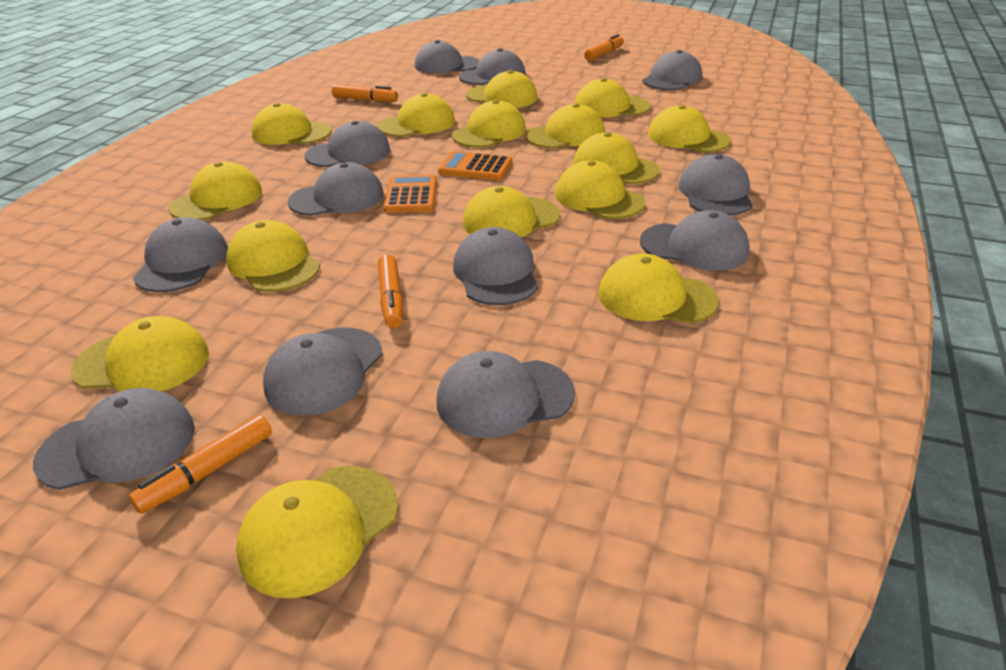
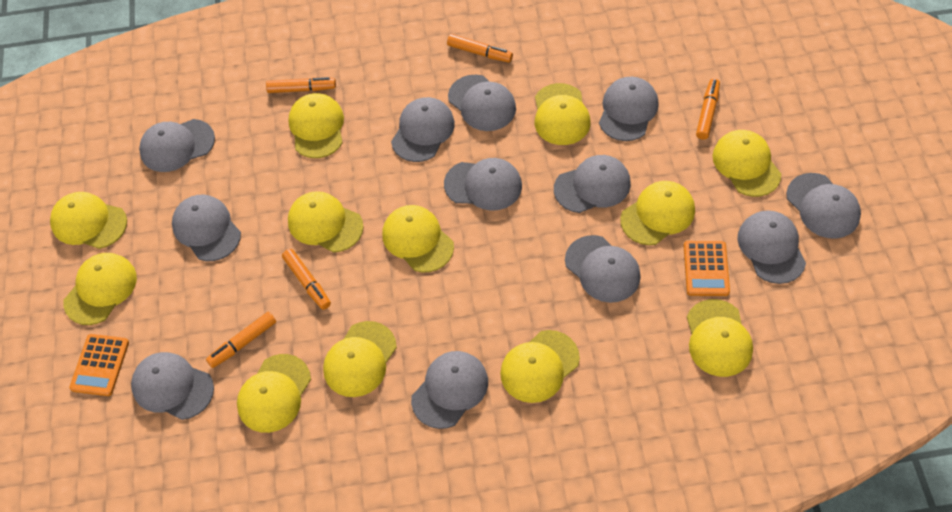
orange marker: [129,415,272,514] [332,84,398,102] [378,254,403,328] [584,34,624,61] = 4 -> [206,312,276,368] [266,77,336,93] [282,249,331,310] [447,34,513,63] [696,79,720,140] = 5
yellow cap: [71,316,209,391] [168,162,262,220] [226,220,320,292] [236,466,398,598] [252,103,332,145] [378,93,455,137] [452,100,526,148] [463,186,560,237] [466,70,538,108] [526,103,605,149] [555,160,645,219] [573,132,660,184] [575,78,651,117] [598,253,719,323] [648,105,731,152] = 15 -> [50,192,127,249] [63,253,137,325] [237,354,311,433] [288,93,344,158] [288,191,364,253] [323,321,397,397] [382,205,454,273] [500,330,580,403] [535,83,591,145] [620,181,695,245] [687,299,753,377] [713,130,781,197] = 12

